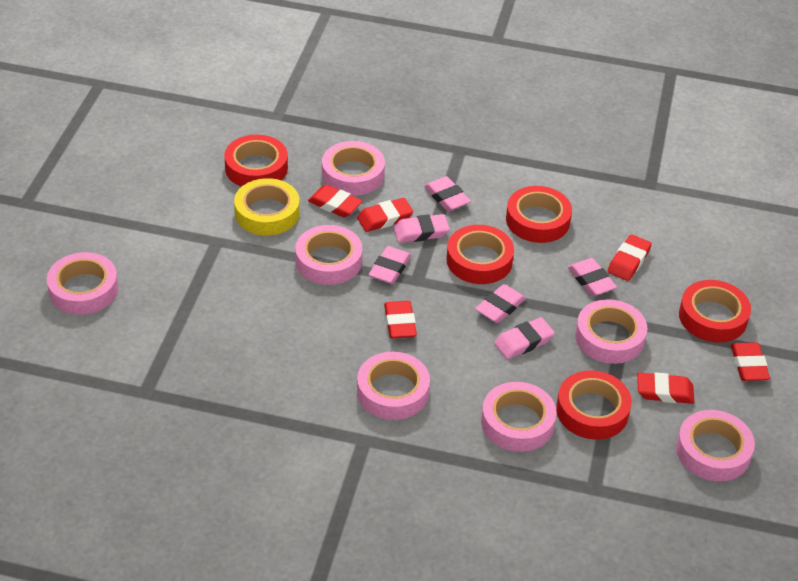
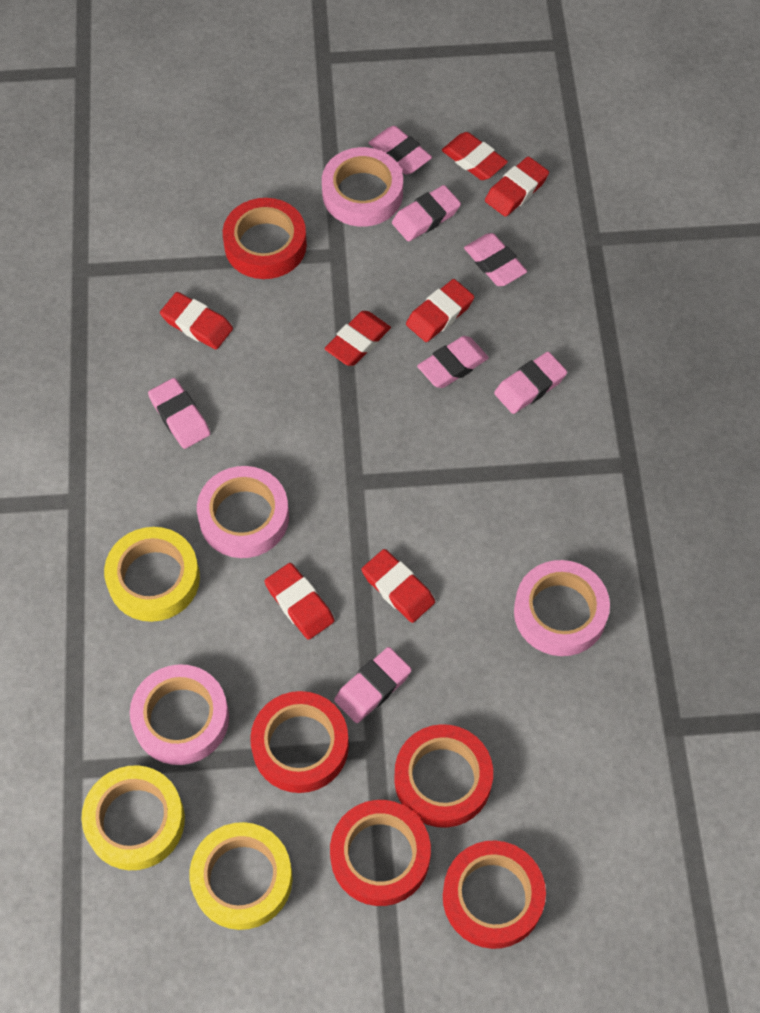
pink eraser: [369,246,411,284] [394,214,450,243] [424,176,471,211] [475,284,526,323] [494,317,555,359] [568,258,617,296] = 6 -> [148,378,210,449] [334,647,412,723] [369,126,432,175] [392,185,461,242] [417,336,489,388] [464,233,527,286] [494,352,567,414] = 7
pink tape: [47,252,119,315] [295,225,363,285] [322,141,385,196] [357,352,430,420] [481,382,556,452] [575,299,647,364] [676,410,755,481] = 7 -> [130,664,229,765] [197,466,289,558] [322,147,403,227] [514,560,610,656] = 4
red eraser: [308,185,362,217] [357,198,413,232] [384,301,417,339] [608,234,652,281] [637,372,694,404] [731,342,770,381] = 6 -> [160,292,233,350] [264,563,334,640] [325,311,391,366] [361,549,435,623] [406,279,474,342] [442,132,508,180] [485,157,549,217] = 7
yellow tape: [234,178,300,235] = 1 -> [81,765,185,870] [104,527,200,622] [189,822,293,930] = 3

